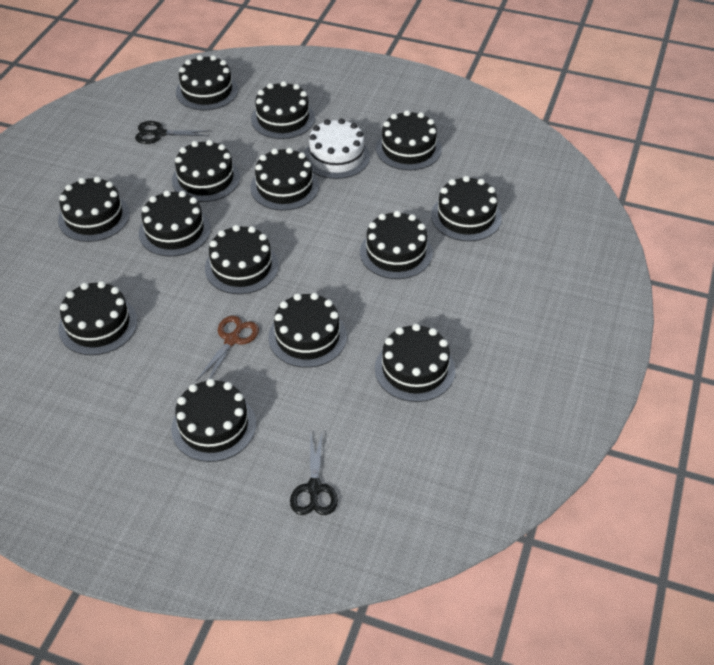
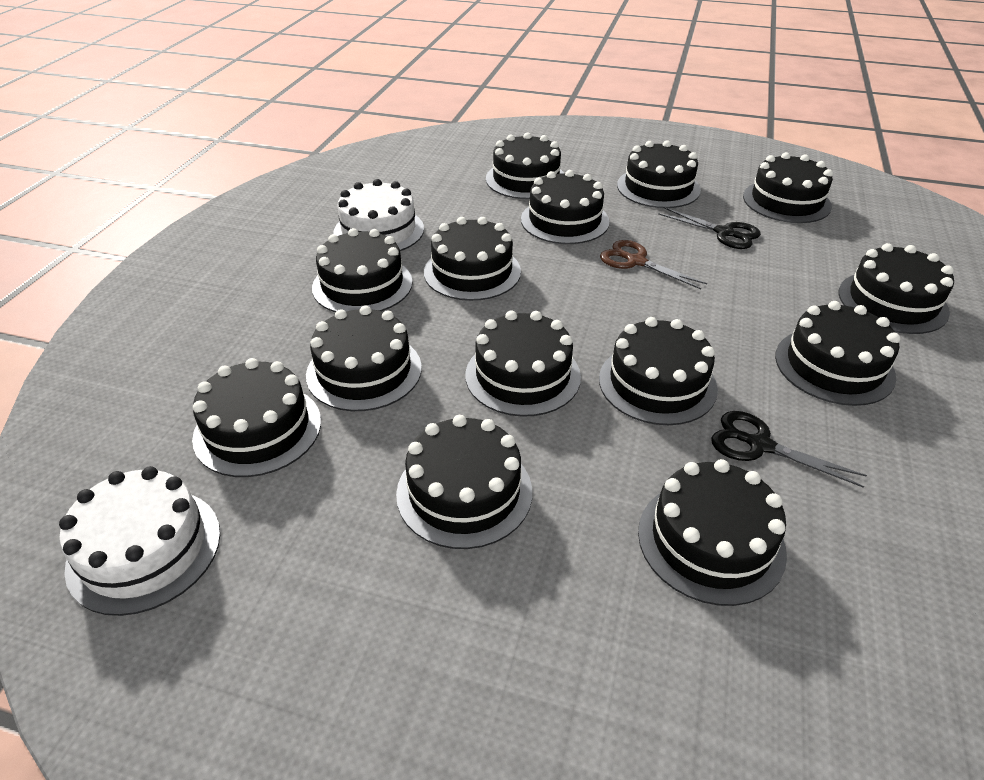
white cake: [304,118,370,179] = 1 -> [59,466,220,616] [333,179,424,251] = 2

